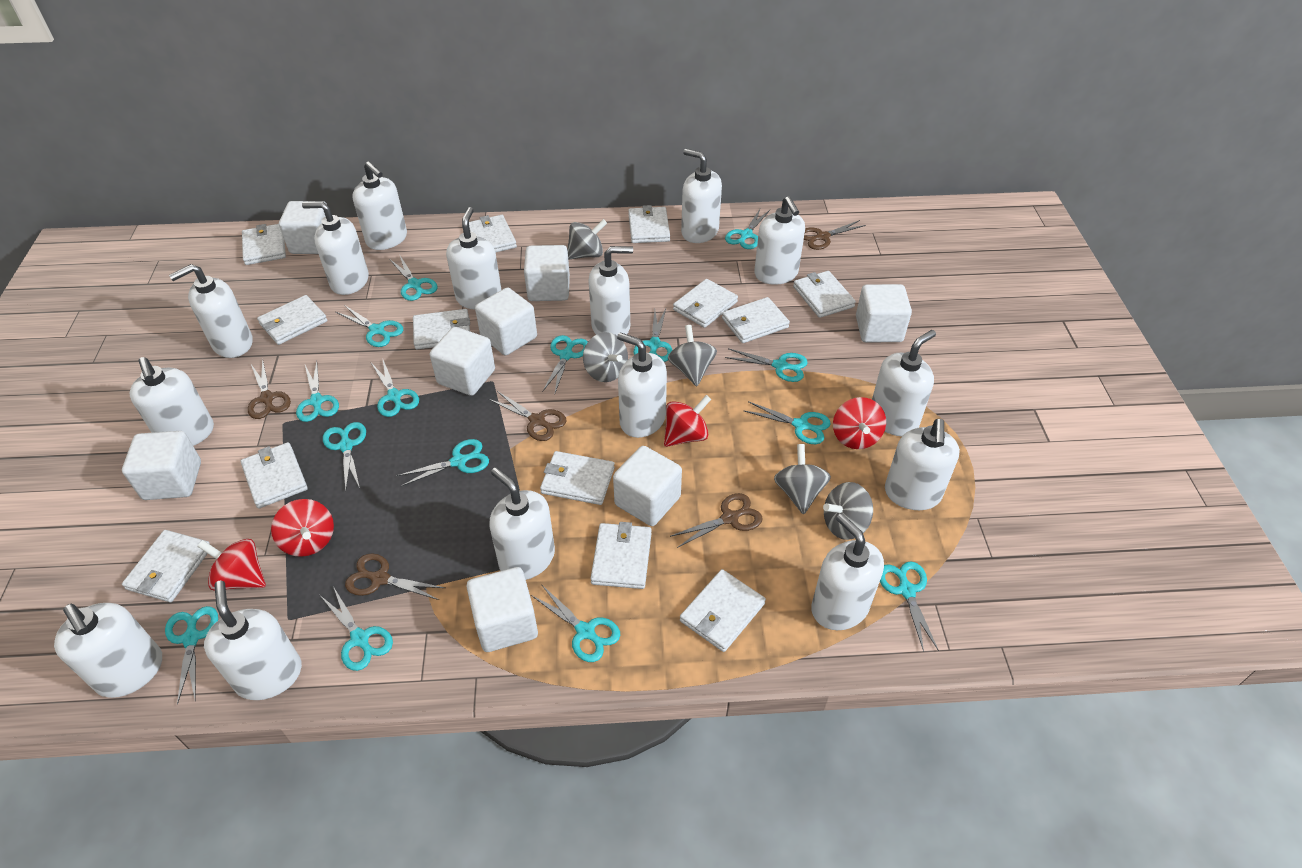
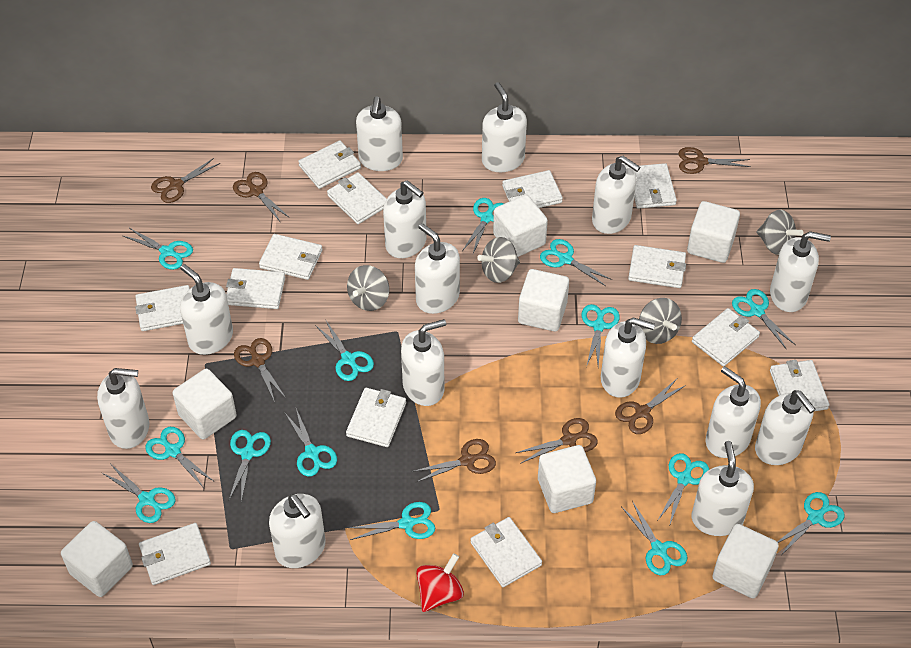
brown scissors: [248,358,291,419] [345,553,445,600] [489,391,567,441] [670,493,763,548] [804,220,866,250] = 5 -> [151,158,220,203] [233,172,290,221] [234,338,286,402] [412,439,496,482] [516,418,598,464] [615,379,686,434] [678,147,751,174] = 7
grey spinning top: [567,219,607,260] [583,332,628,382] [668,325,717,386] [774,444,831,514] [823,482,873,540] = 5 -> [347,265,389,311] [477,237,520,283] [639,298,682,344] [756,210,803,255] = 4
red spinning top: [197,539,266,591] [271,499,334,557] [664,395,711,447] [833,397,886,449] = 4 -> [416,553,464,612] = 1
turquoise scissors: [165,606,218,705] [296,361,339,422] [321,586,393,671] [323,422,366,491] [336,305,403,347] [371,358,419,417] [389,256,438,301] [397,439,489,486] [531,584,620,662] [543,335,588,393] [634,309,672,362] [725,209,770,249] [725,348,808,382] [743,401,831,444] [880,561,939,652] = 15 -> [102,465,175,523] [123,228,193,270] [145,427,213,488] [229,430,271,502] [285,409,337,477] [315,319,374,381] [350,502,435,540] [462,198,504,254] [540,239,612,286] [582,304,620,367] [622,501,688,575] [658,453,709,524] [732,289,796,349] [777,492,844,554] = 14
white cube: [122,431,201,500] [279,201,327,254] [430,327,495,396] [467,567,538,652] [475,287,537,355] [524,245,570,301] [613,446,682,526] [856,284,912,342] = 8 -> [61,521,133,597] [172,369,237,439] [493,195,548,257] [518,269,569,331] [538,445,596,513] [687,201,740,263] [712,524,779,598] = 7
white soap dispenser: [54,603,162,698] [130,357,214,446] [169,264,253,358] [204,580,302,700] [302,201,369,295] [352,161,407,250] [446,207,502,310] [489,467,555,580] [589,246,633,335] [617,332,667,438] [681,149,722,243] [754,196,805,285] [811,513,884,630] [872,330,936,436] [885,419,960,510] = 15 -> [97,368,149,449] [180,264,233,355] [269,494,326,568] [356,96,403,171] [383,180,427,258] [401,319,446,406] [415,223,460,314] [482,82,527,172] [592,156,640,234] [601,317,655,398] [692,441,754,536] [705,366,761,458] [755,390,816,465] [770,231,831,312] = 14

